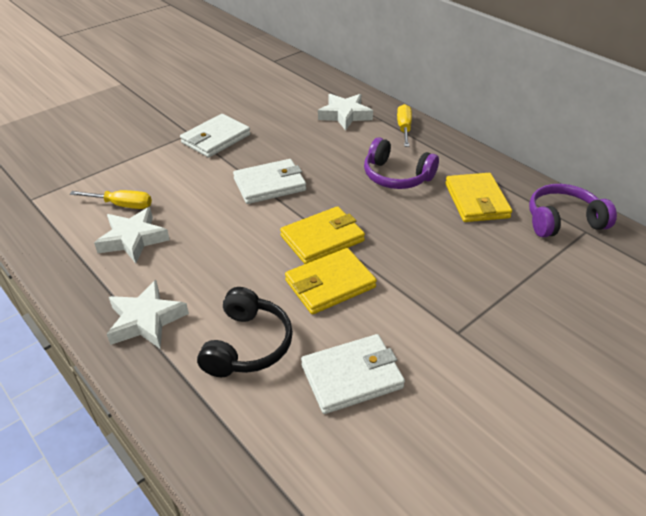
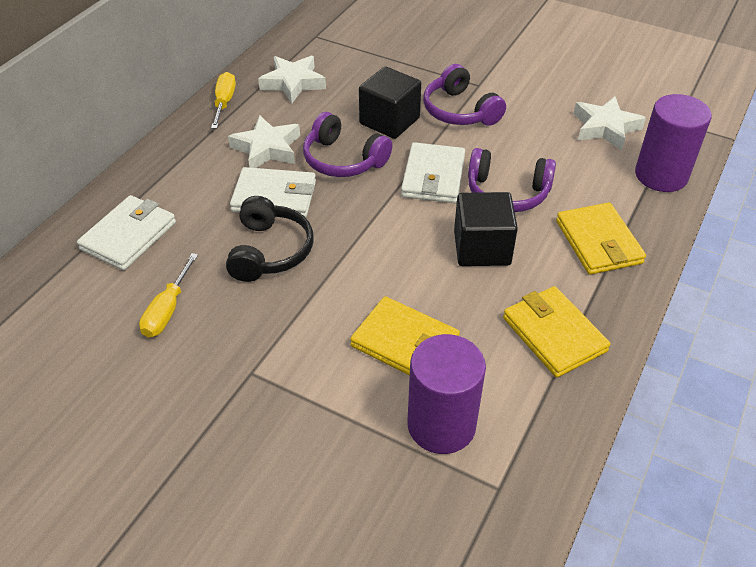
black cube: none = 0 -> [359,67,421,139] [454,192,518,266] = 2
purple cylinder: none = 0 -> [407,334,486,454] [635,94,712,192] = 2
purple headphones: [364,137,439,189] [529,184,617,238] = 2 -> [303,112,392,177] [423,64,506,126] [468,148,556,212] = 3

